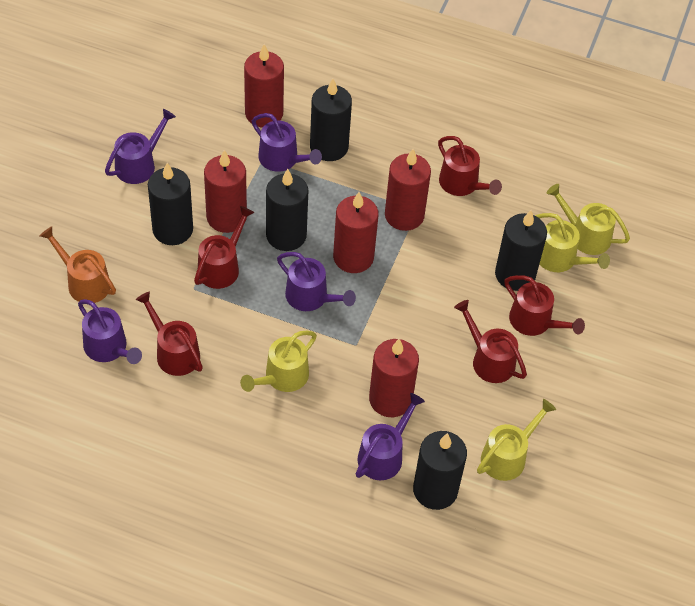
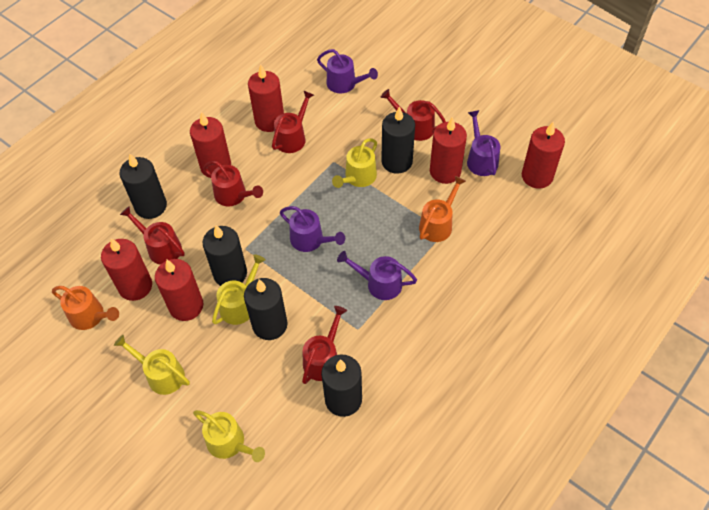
orange watering can: [40,226,116,303] = 1 -> [52,286,119,330] [419,176,466,242] = 2
purple watering can: [78,299,142,364] [105,109,176,184] [252,113,322,172] [277,252,356,311] [356,393,425,480] = 5 -> [280,206,345,252] [317,49,378,93] [337,251,417,300] [467,110,500,176] = 4
red candle: [204,150,247,233] [244,44,284,127] [333,192,379,273] [369,339,419,417] [385,149,431,231] = 5 -> [101,238,152,301] [155,259,203,321] [190,112,231,178] [248,64,284,132] [430,117,467,184] [522,122,565,189] = 6

